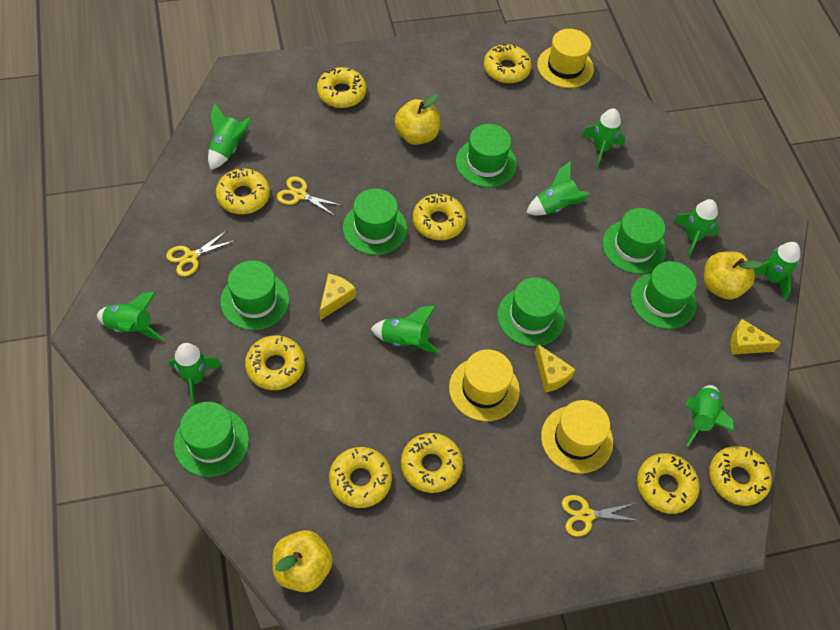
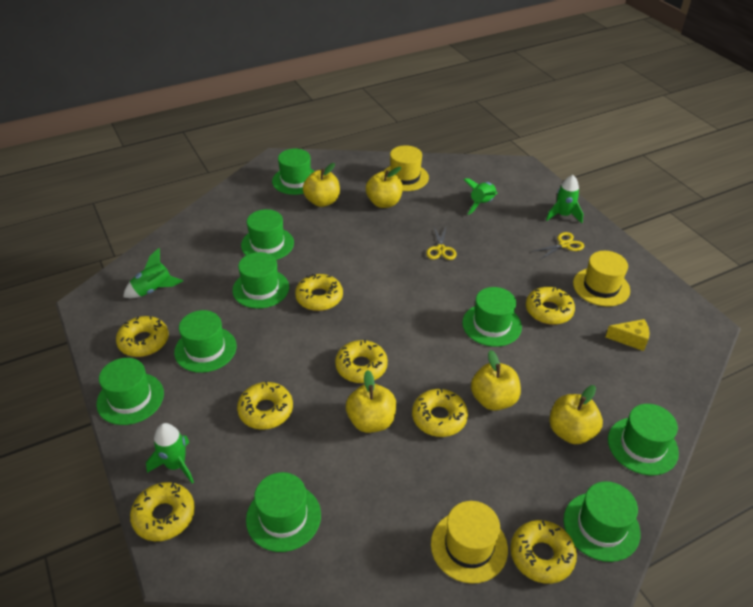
green hat: [174,402,249,477] [220,260,289,330] [343,188,407,255] [456,124,517,187] [497,277,565,347] [602,208,666,274] [631,261,697,329] = 7 -> [97,358,164,425] [174,310,236,373] [232,252,289,309] [241,209,294,260] [246,472,321,552] [272,149,314,195] [462,287,522,347] [563,481,640,562] [608,404,679,475] = 9
green rocket: [97,292,164,340] [169,343,222,405] [208,103,252,170] [371,306,440,353] [526,161,589,215] [582,108,625,168] [673,199,720,258] [685,385,734,447] [754,242,800,300] = 9 -> [123,248,183,298] [146,423,194,483] [463,178,498,215] [546,175,583,223] = 4
yellow apple: [272,530,333,592] [394,94,440,145] [704,251,763,300] = 3 -> [303,163,340,207] [346,370,396,433] [366,167,403,208] [471,350,521,411] [549,385,603,444] = 5
yellow cheese: [320,274,356,320] [535,344,576,393] [730,319,781,355] = 3 -> [606,319,649,351] = 1
yellow donut: [216,168,270,214] [245,335,305,390] [317,67,367,108] [329,447,392,508] [401,433,463,493] [413,194,466,240] [484,44,532,83] [637,453,700,514] [709,446,772,506] = 9 -> [116,316,169,357] [130,482,195,541] [237,381,293,430] [295,274,343,311] [335,339,388,383] [412,388,468,437] [510,520,577,584] [526,287,575,325] = 8
yellow scissors: [166,230,236,277] [277,176,343,217] [562,495,640,537] = 3 -> [426,227,457,260] [532,232,584,259] = 2

